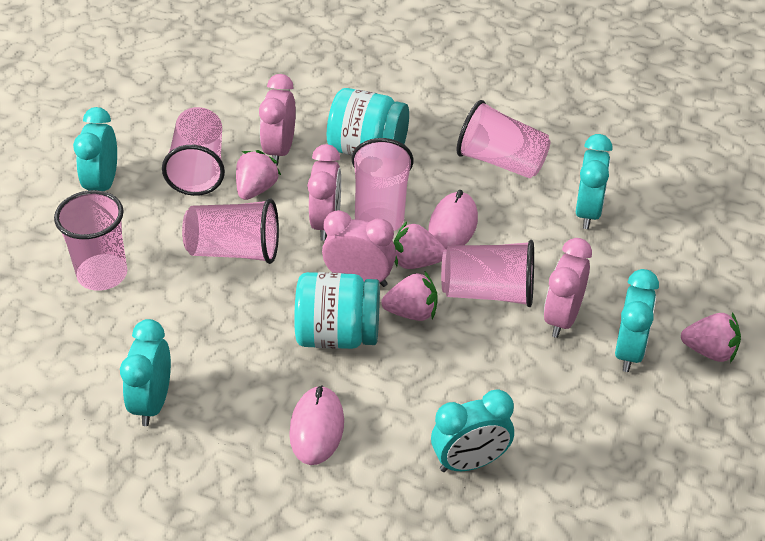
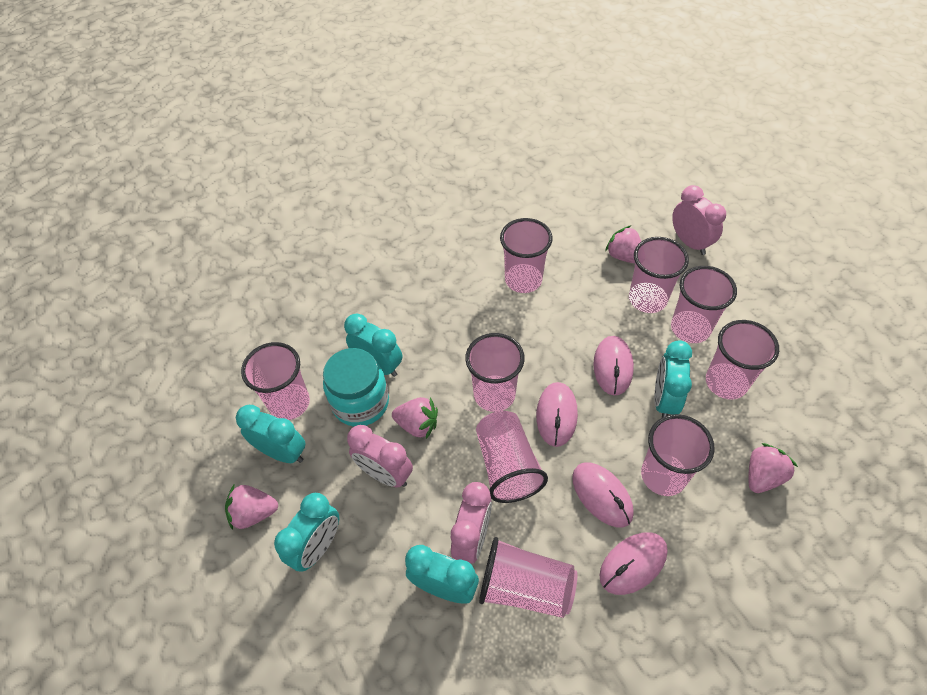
pink clock: [259,74,296,166] [307,144,341,241] [322,210,396,287] [544,238,592,338] = 4 -> [347,425,413,487] [451,482,492,564] [672,185,726,255] = 3
pink cup: [54,190,127,291] [162,107,225,196] [182,198,279,264] [352,138,414,231] [441,240,534,307] [456,100,551,178] = 6 -> [241,342,310,420] [465,333,525,412] [476,411,548,503] [479,537,577,618] [500,218,553,293] [629,237,689,313] [641,414,715,496] [671,266,737,343] [706,320,779,399] = 9
pink mouse: [289,385,344,465] [428,190,478,249] = 2 -> [536,382,578,447] [572,462,634,527] [593,336,634,396] [599,532,668,595] = 4
turquoise jar: [294,272,380,349] [327,88,409,156] = 2 -> [323,348,389,427] = 1

